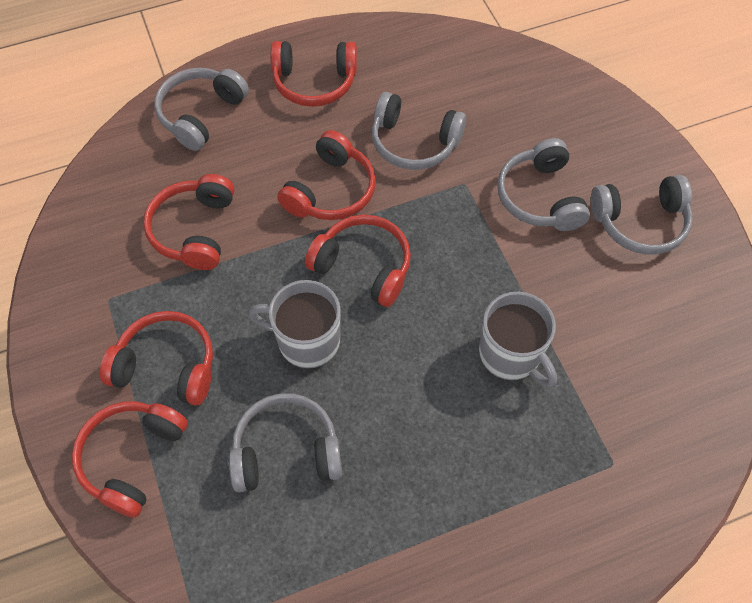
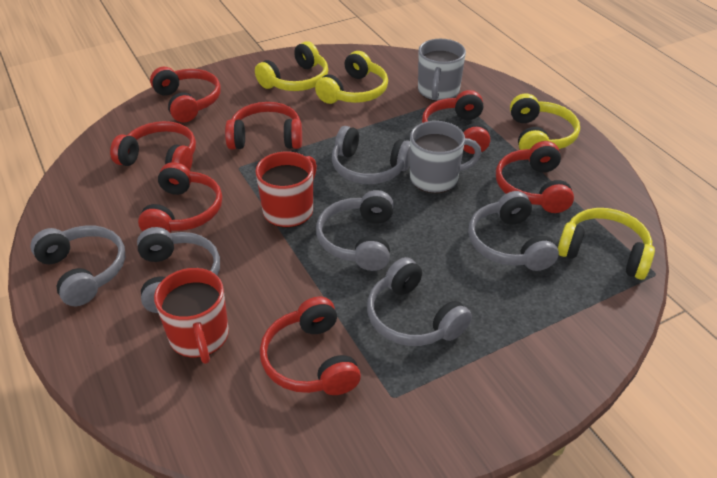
grey headphones: [155,68,249,151] [229,393,342,492] [372,92,466,170] [497,138,590,231] [591,175,693,255] = 5 -> [30,226,125,306] [137,227,220,313] [316,190,394,271] [332,126,410,184] [367,257,472,346] [468,191,559,271] = 6
red headphones: [72,401,188,518] [100,311,213,406] [143,174,234,270] [270,41,357,107] [277,130,376,220] [305,215,411,307] = 6 -> [110,121,196,171] [138,162,222,233] [150,67,221,123] [225,102,302,149] [260,297,361,395] [422,90,490,154] [496,141,574,213] = 7
red mug: none = 0 -> [154,268,229,364] [255,152,317,228] = 2
yellow headphones: none = 0 -> [255,41,328,91] [315,51,388,104] [510,93,580,150] [558,208,655,280] = 4

